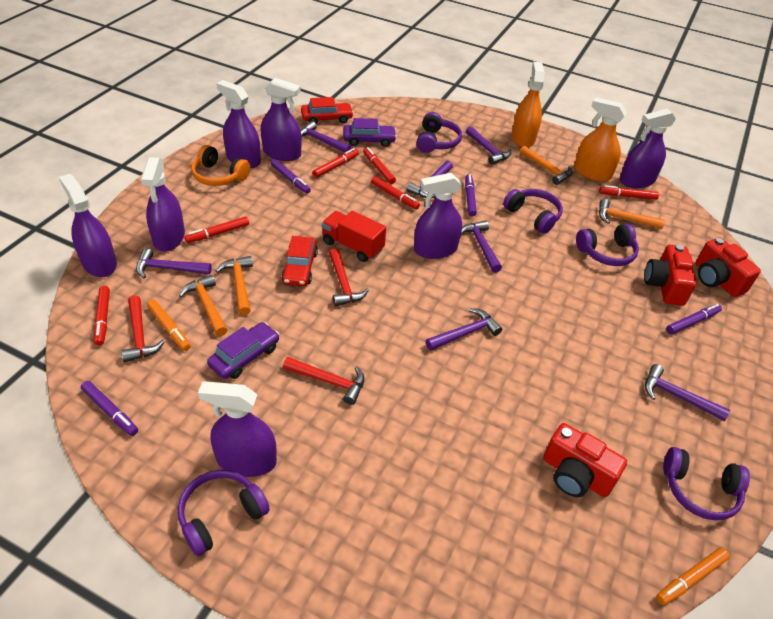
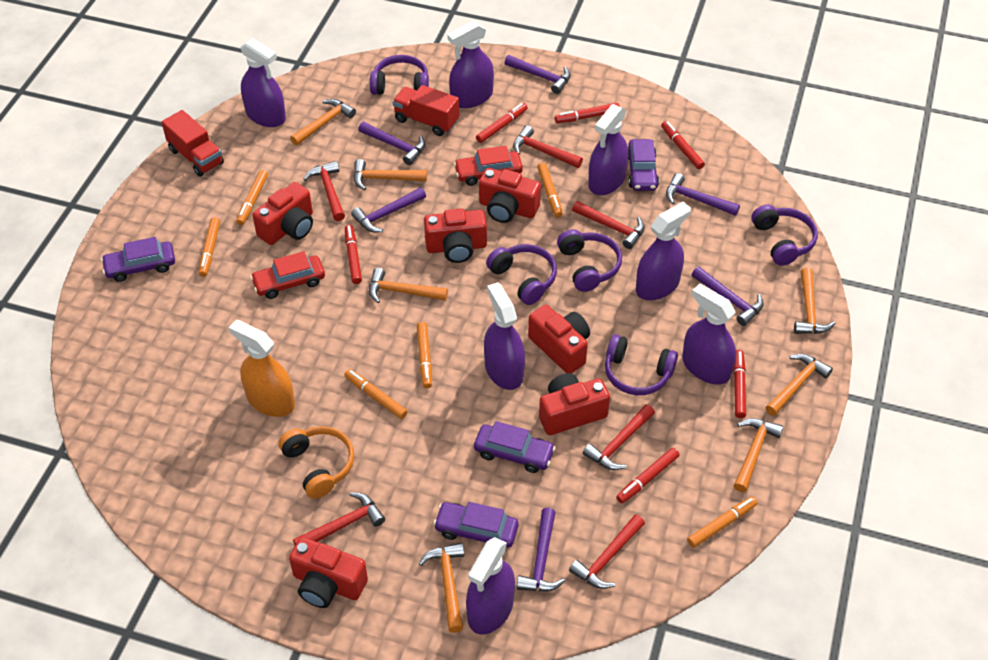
orange hammer: [179,275,227,336] [216,256,253,315] [520,146,573,185] [599,199,665,229] = 4 -> [290,99,356,146] [353,159,427,190] [369,268,448,303] [419,543,464,633] [734,418,784,492] [766,354,833,416] [794,268,836,334] = 7
orange marker: [147,299,191,351] [656,548,729,605] = 2 -> [199,217,220,277] [236,170,268,225] [344,369,408,419] [417,322,432,388] [537,162,563,217] [687,496,758,548] = 6
orange spray bottle: [512,62,545,147] [574,98,627,182] = 2 -> [228,320,295,417] = 1
purple car: [207,322,279,379] [343,118,397,147] = 2 -> [101,237,175,282] [434,502,519,548] [474,421,556,473] [628,139,659,191] = 4
purple hammer: [136,248,212,278] [300,121,352,153] [406,161,453,198] [426,308,502,350] [461,220,502,273] [466,126,511,165] [645,364,730,421] = 7 -> [351,187,426,232] [358,122,425,165] [505,55,571,94] [516,508,565,592] [666,173,740,216] [692,267,763,326] = 6
purple marker: [81,381,138,436] [271,159,311,194] [465,174,477,217] [666,304,722,334] = 4 -> none = 0
red camera: [543,423,627,497] [644,244,696,306] [695,237,761,297] = 3 -> [252,182,313,245] [289,537,368,608] [424,208,487,263] [479,168,541,223] [528,305,590,374] [539,373,610,435] = 6
red hammer: [121,295,165,362] [283,357,365,405] [329,248,369,306] = 3 -> [293,492,385,545] [303,161,345,221] [513,125,583,168] [569,514,645,589] [572,201,645,249] [583,404,655,470] = 6
red truck: [322,211,386,262] = 1 -> [162,110,224,177] [393,85,459,136] = 2

